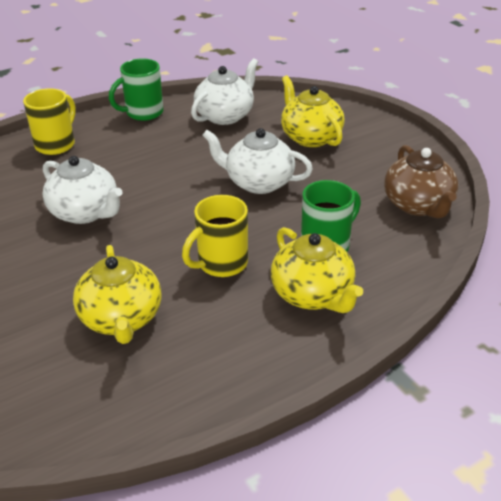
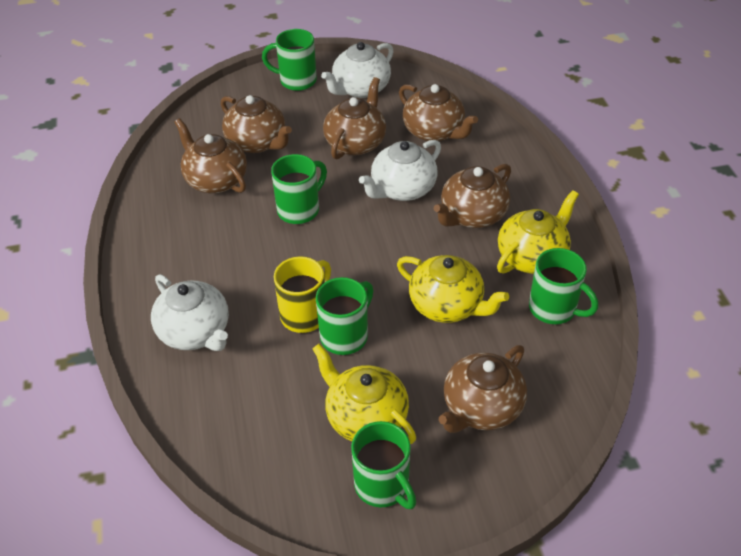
brown teapot: [384,145,458,218] = 1 -> [174,118,247,193] [221,95,292,153] [323,77,386,159] [399,84,478,141] [434,164,511,228] [439,345,527,433] = 6
green mug: [109,58,164,121] [301,180,361,252] = 2 -> [262,29,317,91] [271,154,327,224] [316,277,374,355] [351,421,416,509] [529,248,598,324] = 5
yellow mug: [23,88,76,155] [182,195,248,277] = 2 -> [274,257,331,333] = 1

